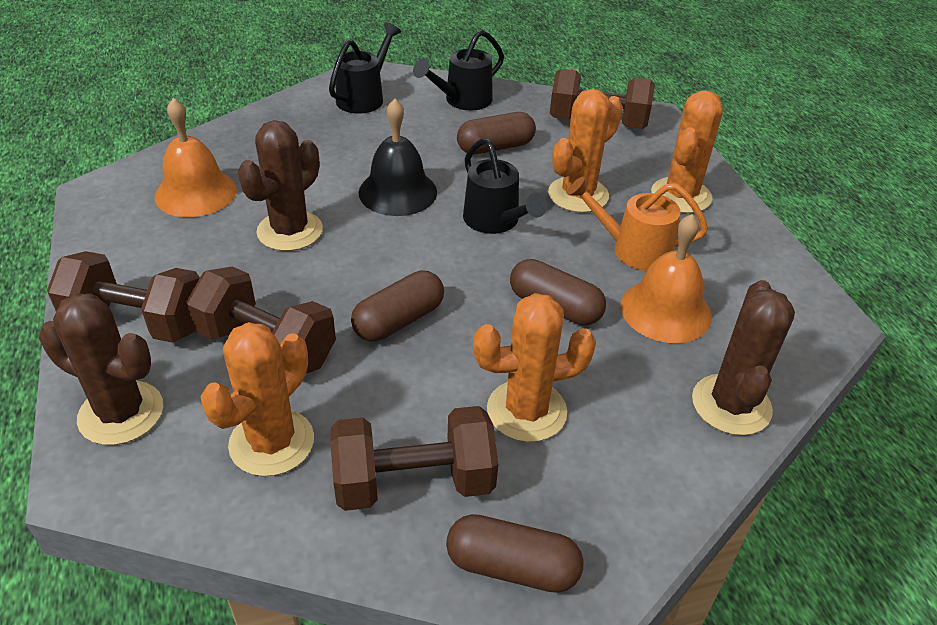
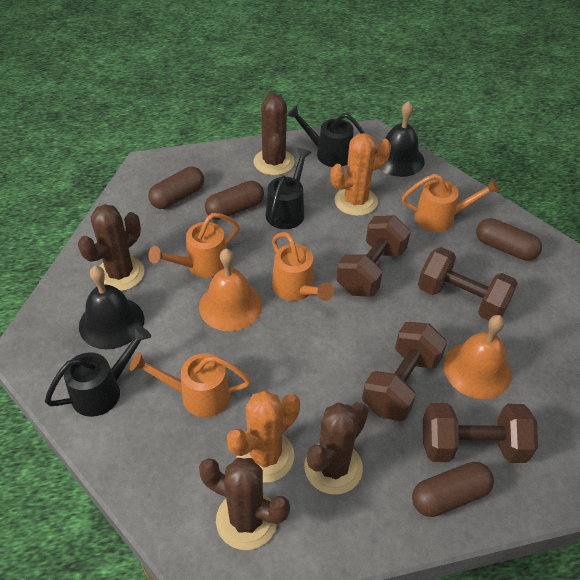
black bell: [359,99,437,216] = 1 -> [79,266,144,349] [375,101,425,177] = 2
brown cactus: [39,293,163,445] [238,120,323,251] [692,280,795,436] = 3 -> [78,204,144,291] [199,458,290,550] [254,92,295,175] [305,402,368,495] = 4
orange cactus: [200,322,314,476] [473,293,596,442] [548,89,623,213] [651,90,723,213] = 4 -> [227,390,300,483] [330,133,391,216] = 2
orange watering can: [567,176,708,271] = 1 -> [130,352,251,417] [148,213,239,278] [272,232,334,301] [402,174,500,232] = 4

